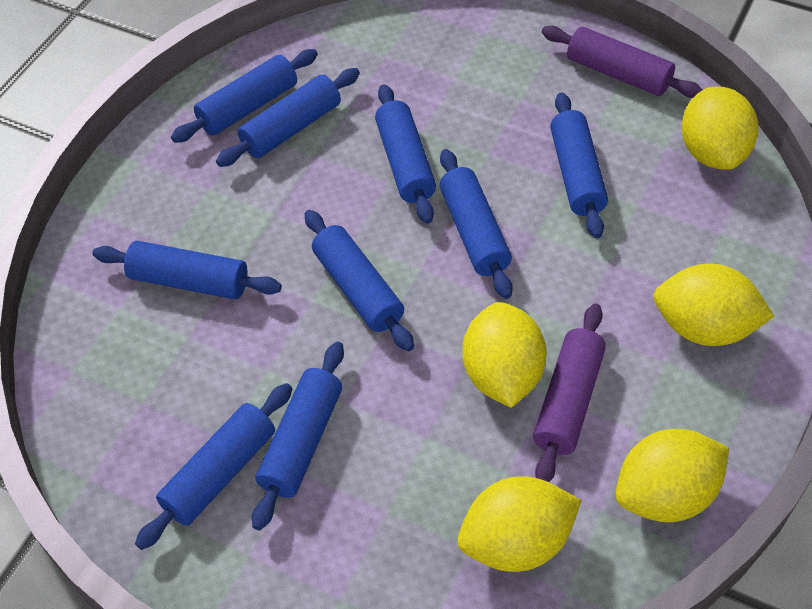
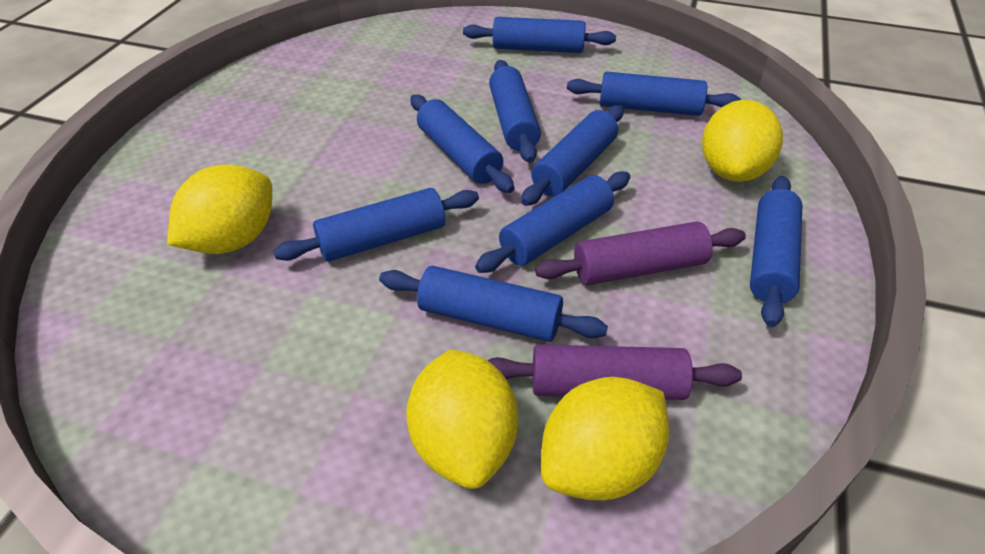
yellow lemon: [458,476,581,572] [462,302,547,408] [615,429,729,522] [653,264,774,346] [681,87,758,170] = 5 -> [167,165,272,254] [406,349,518,489] [541,377,669,500] [702,100,783,182] = 4

